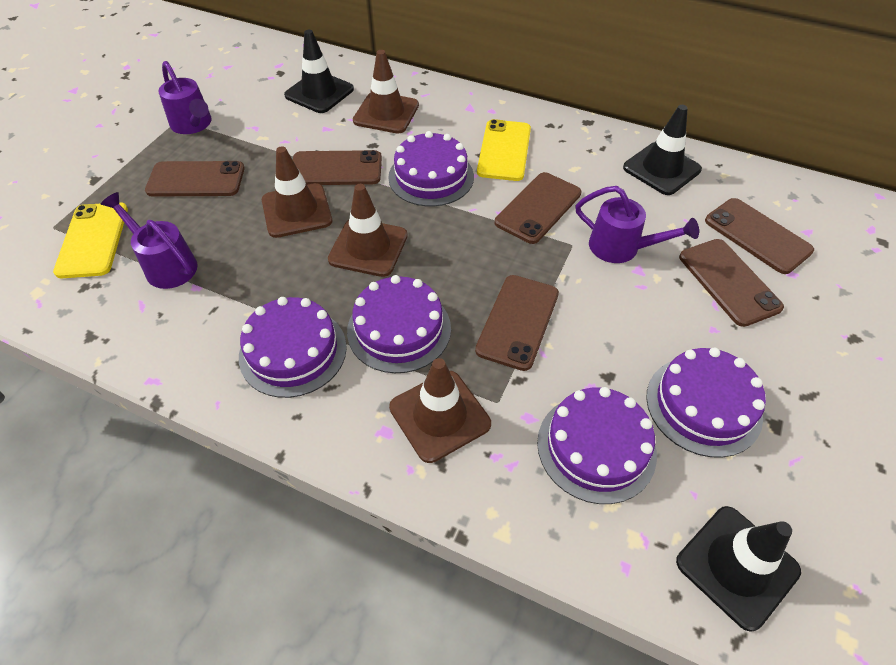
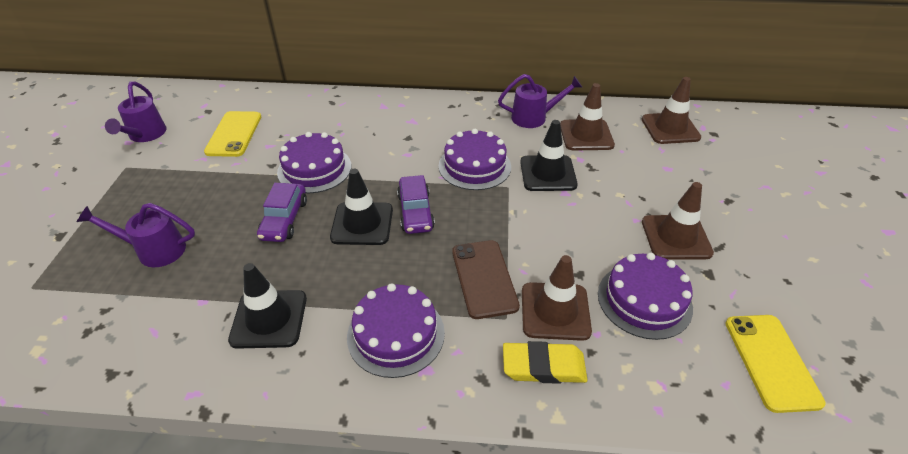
brown phone: [145,161,245,197] [293,150,382,185] [475,275,559,371] [495,172,581,244] [679,239,784,327] [705,198,814,274] = 6 -> [452,240,520,319] = 1
purple cake: [239,297,347,398] [347,275,451,373] [388,131,474,207] [537,387,657,504] [646,347,766,458] = 5 -> [277,132,351,193] [347,283,445,378] [439,129,511,190] [598,253,693,340] = 4
purple car: none = 0 -> [257,183,307,242] [397,175,435,234] = 2
yellow eraser: none = 0 -> [503,341,587,384] = 1

